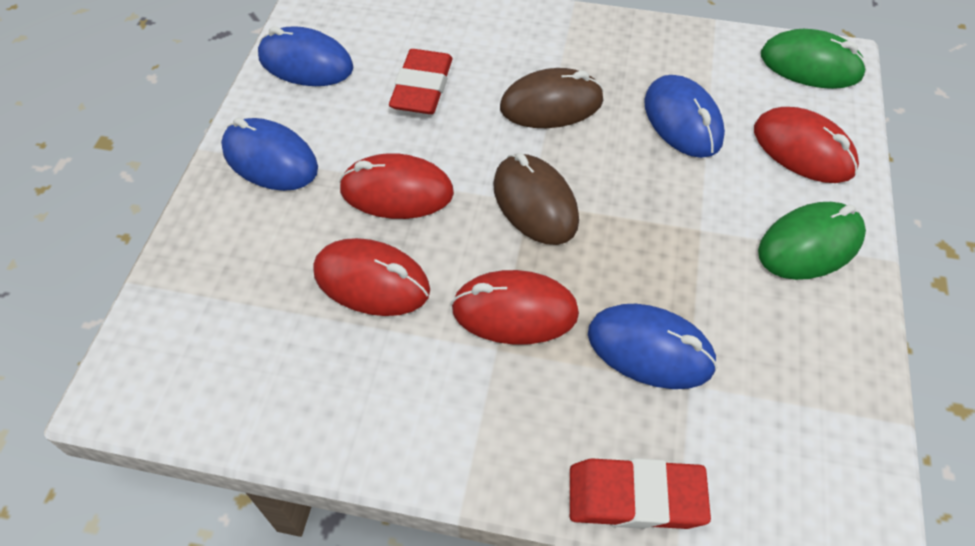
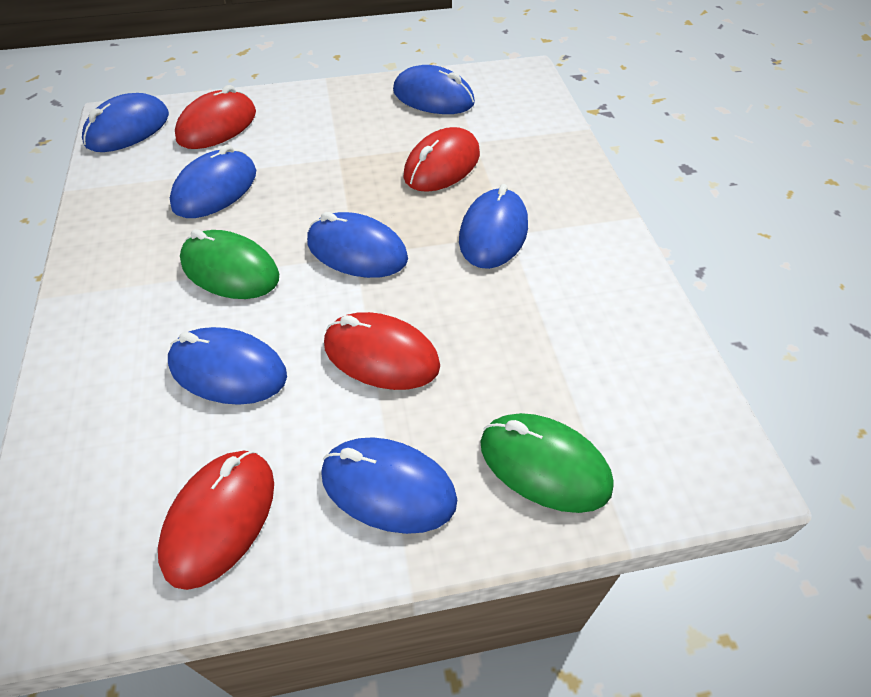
blue mouse: [221,118,318,191] [258,26,354,86] [588,304,718,389] [644,75,725,158] = 4 -> [82,93,169,152] [168,327,287,405] [170,145,256,218] [307,212,408,278] [321,437,457,534] [393,65,475,114] [459,184,528,269] = 7
brown mouse: [493,153,579,245] [500,68,604,128] = 2 -> none = 0
red eraser: [389,49,453,114] [570,458,711,529] = 2 -> none = 0

